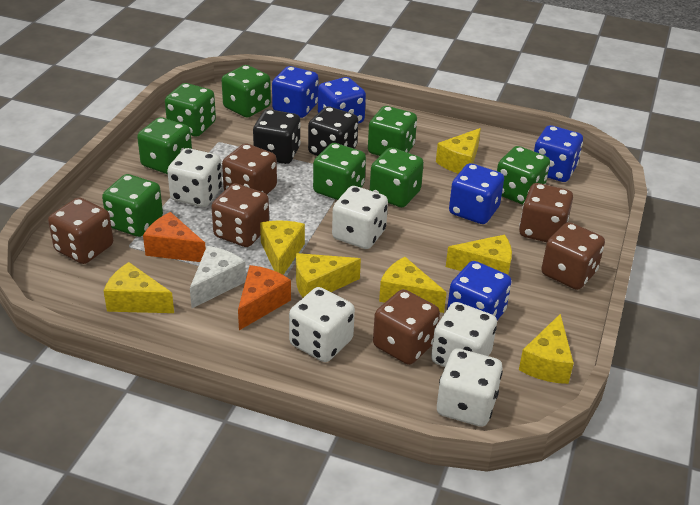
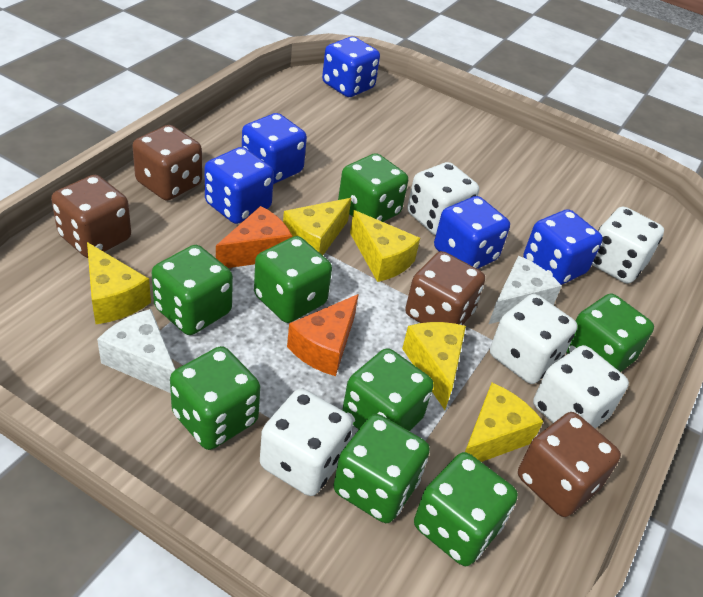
black dice: [253,109,301,164] [308,106,358,156] = 2 -> none = 0
brown dice: [48,198,113,264] [211,184,269,247] [222,143,277,194] [373,289,440,365] [519,183,573,242] [541,222,605,290] = 6 -> [51,175,131,258] [132,125,202,201] [405,251,485,325] [518,412,621,517] = 4
white cheese: [190,246,246,308] = 1 -> [97,309,176,393] [489,256,562,324] = 2
yellow cheese: [104,262,174,313] [260,221,305,275] [296,253,361,298] [379,257,447,313] [436,128,481,174] [446,235,512,275] [519,314,574,384] = 7 -> [87,242,151,324] [283,198,351,255] [350,210,420,282] [402,322,466,410] [465,383,544,462] = 5

